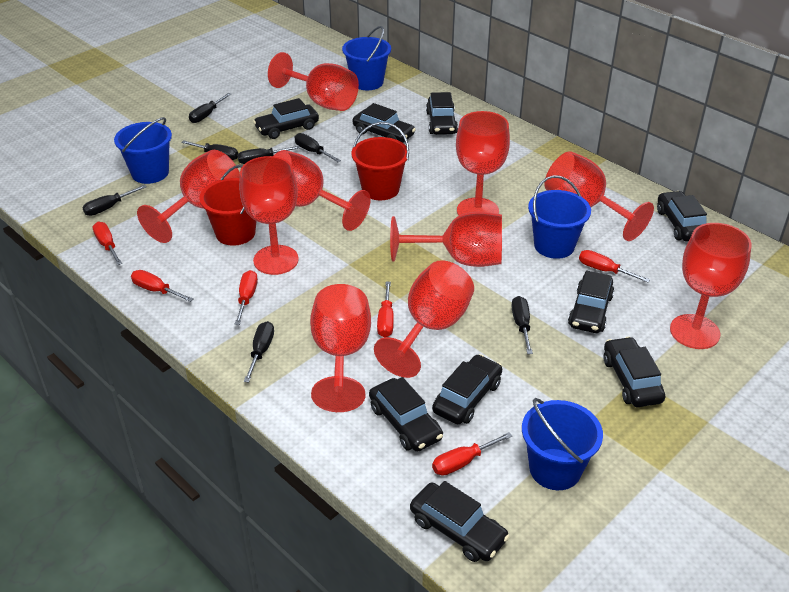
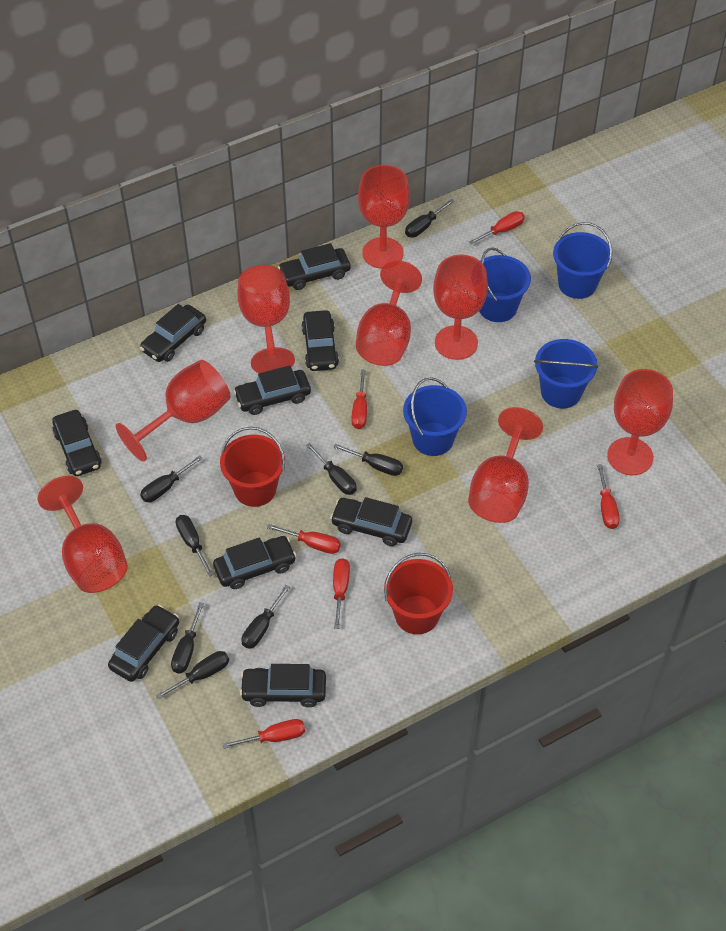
black screwdriver: [83,185,147,216] [181,140,238,160] [189,93,231,123] [237,146,300,164] [244,321,274,382] [294,133,341,162] [512,296,533,354] = 7 -> [140,455,203,502] [156,651,229,700] [171,602,204,674] [176,515,214,577] [241,585,290,649] [306,443,357,495] [333,444,403,476] [405,199,454,238] = 8
red goblet: [137,150,240,243] [239,156,299,275] [268,52,359,111] [274,150,371,231] [310,284,371,412] [374,260,474,378] [390,212,502,267] [456,111,510,216] [545,151,654,241] [670,223,751,349] = 10 -> [38,476,128,593] [116,360,231,461] [237,265,295,373] [356,260,422,366] [358,165,410,269] [433,255,488,360] [468,407,543,523] [607,369,673,475] = 8

